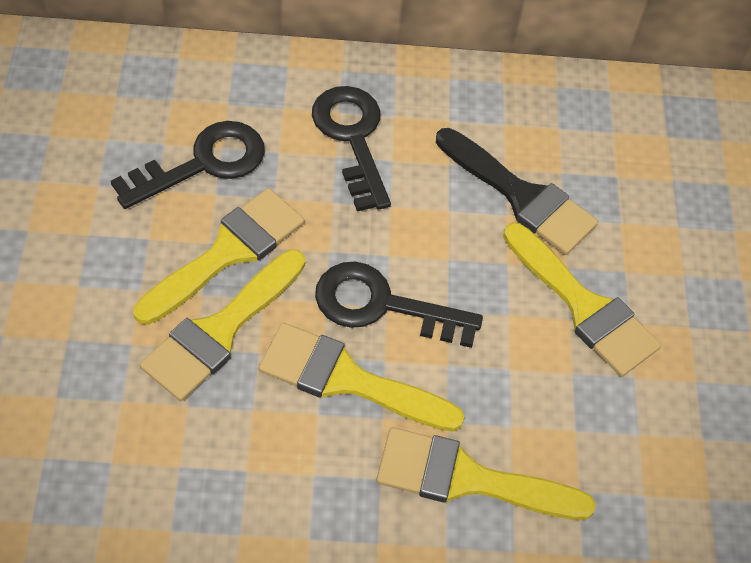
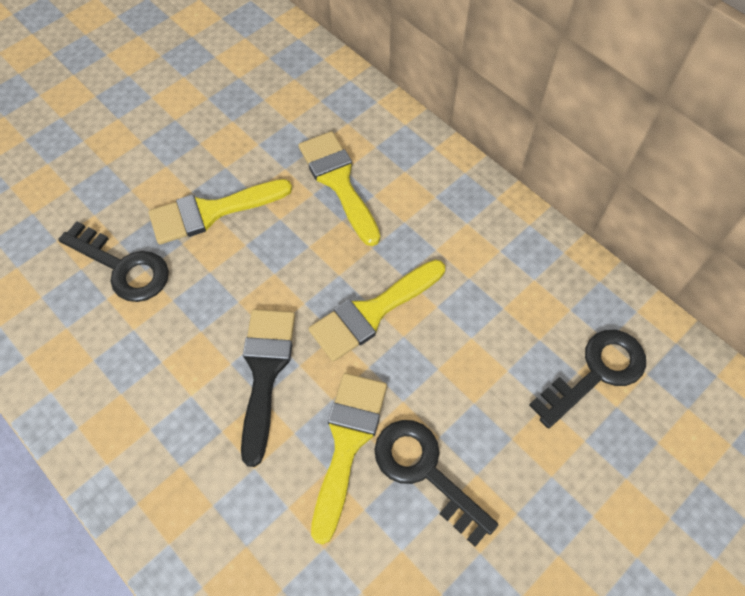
yellow brush: [134,188,304,325] [140,249,305,401] [259,323,465,432] [376,427,596,520] [503,223,661,377] = 5 -> [149,179,292,244] [298,131,380,246] [309,260,445,362] [311,373,387,545] = 4

